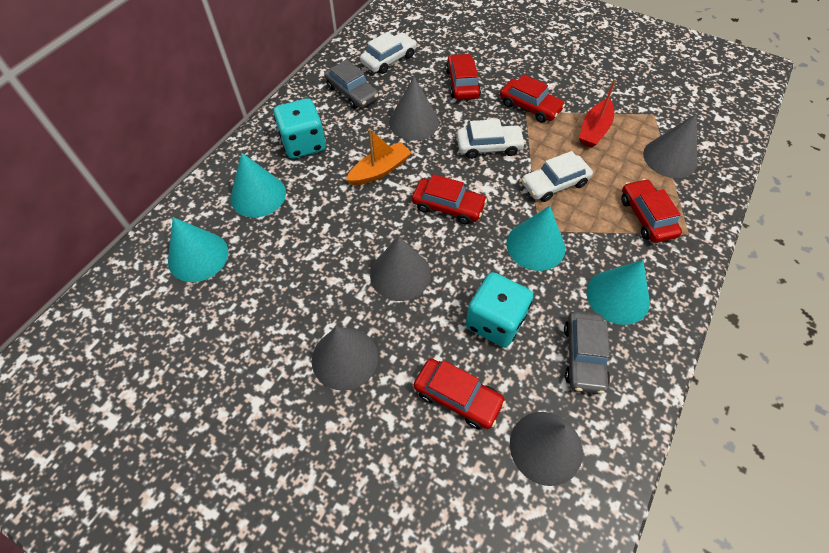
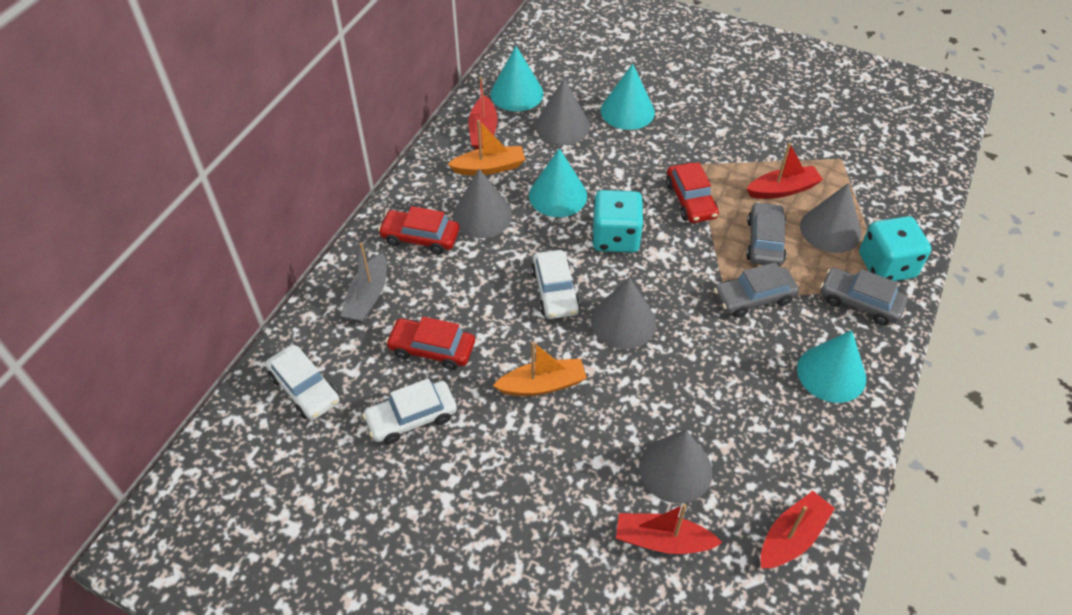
grey boat: none = 0 -> [341,243,387,322] = 1
grey car: [324,60,379,109] [564,311,610,394] = 2 -> [714,262,799,318] [746,202,786,267] [820,268,908,325] = 3
orange boat: [346,129,411,186] = 1 -> [447,120,526,175] [493,342,587,396] = 2
red boat: [579,79,616,148] = 1 -> [468,77,498,150] [616,504,722,554] [746,142,823,199] [760,491,835,569] = 4
red car: [412,174,487,224] [414,358,506,429] [446,54,481,100] [500,74,565,123] [621,179,682,243] = 5 -> [378,206,459,254] [386,316,475,370] [666,162,719,223] = 3

